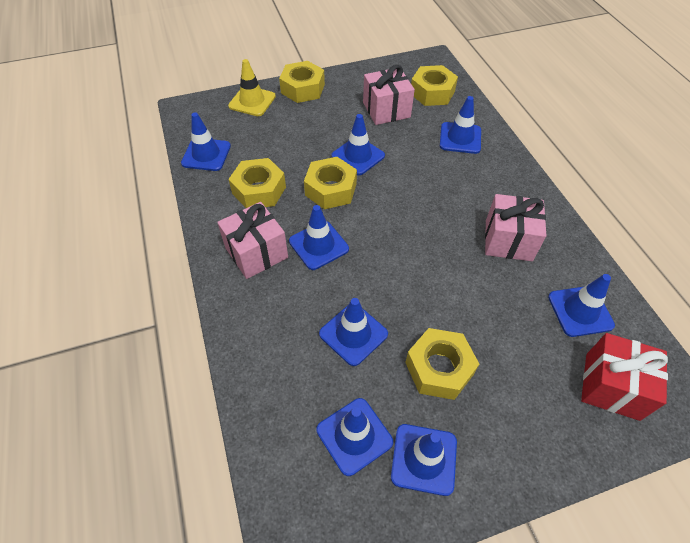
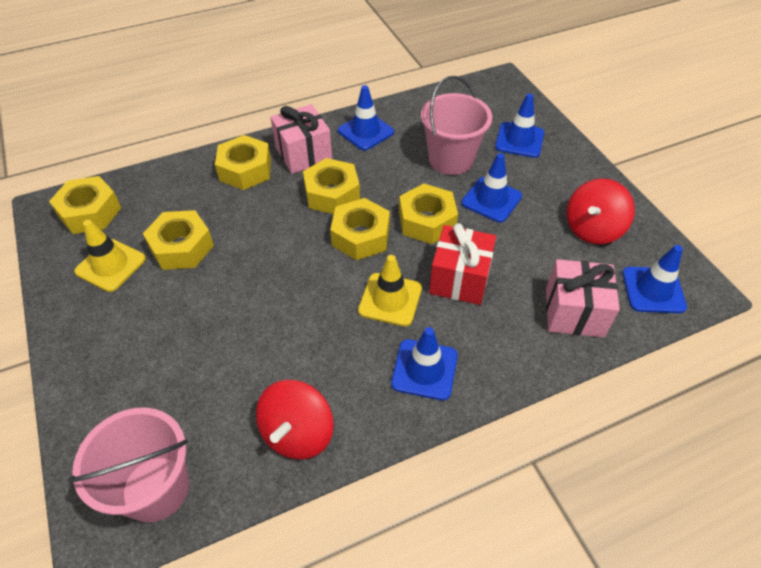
blue traffic cone: [181,112,231,171] [289,205,349,270] [316,398,393,476] [319,298,388,366] [331,114,385,175] [391,424,457,496] [440,96,481,154] [548,274,615,337] = 8 -> [338,85,394,151] [391,327,458,401] [461,153,522,222] [495,94,544,158] [622,245,687,313] = 5
pink bucket: none = 0 -> [68,407,189,522] [421,76,492,175] = 2
pink gift: [217,202,288,279] [363,65,415,125] [485,194,546,261] = 3 -> [271,104,332,174] [546,259,620,337] = 2
red spinning top: none = 0 -> [256,380,333,460] [567,178,635,244] = 2
yellow nut: [228,158,286,208] [279,61,325,103] [304,157,357,209] [405,328,479,400] [411,65,458,106] = 5 -> [49,176,121,234] [143,210,214,270] [215,135,271,190] [303,158,360,214] [330,198,390,260] [399,183,458,244] = 6
yellow traffic cone: [228,59,276,116] = 1 -> [74,220,146,292] [358,255,422,326] = 2

